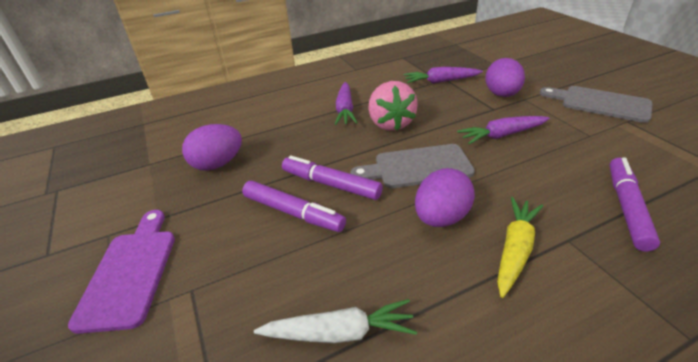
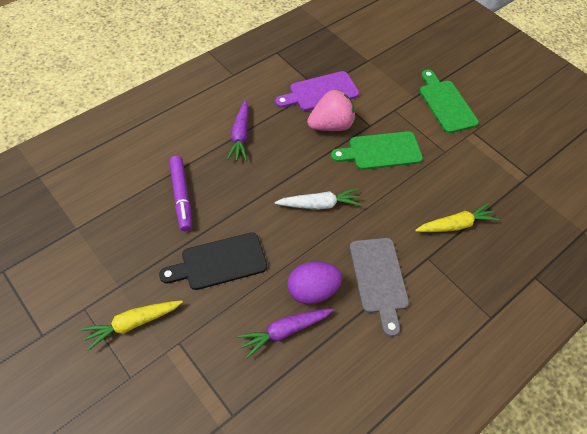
black cutting board: none = 0 -> [159,232,267,290] = 1
green cutting board: none = 0 -> [331,131,423,170] [420,70,479,133] = 2
grey cutting board: [351,144,475,188] [540,86,653,123] = 2 -> [350,238,409,337] = 1
purple carrot: [335,82,357,125] [404,67,483,84] [457,116,549,144] = 3 -> [227,100,249,161] [238,309,333,358] = 2
purple egg: [182,124,242,171] [415,168,475,227] [485,58,525,97] = 3 -> [287,261,342,304] = 1
purple marker: [242,181,346,232] [282,156,383,200] [610,157,660,252] = 3 -> [169,156,192,231] = 1
yellow carrot: [497,197,543,298] = 1 -> [81,300,183,351] [415,203,499,232] = 2

